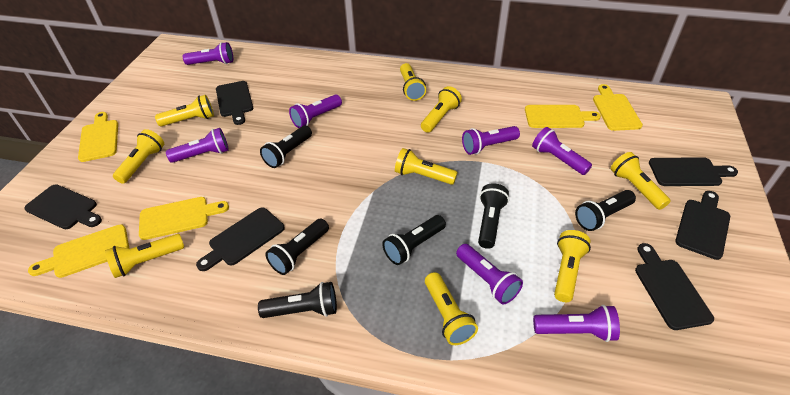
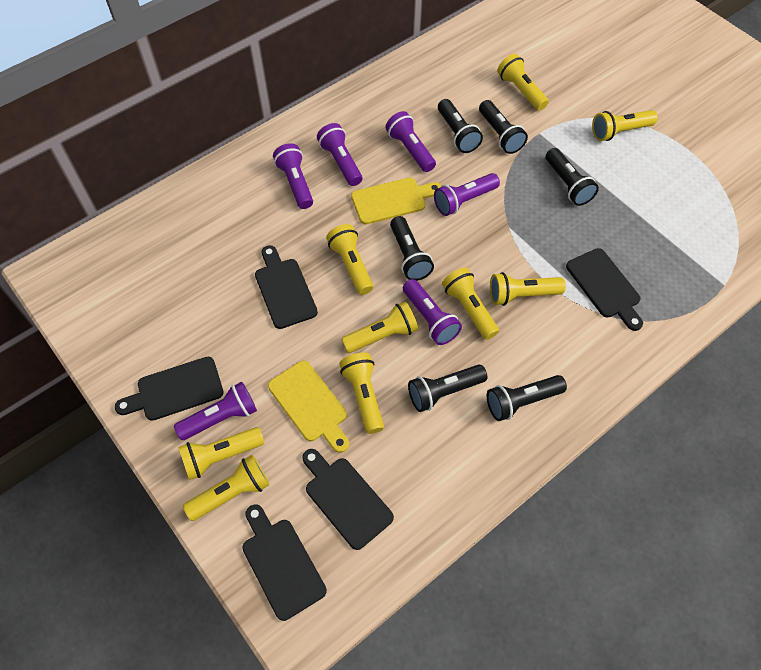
black cutting board: [24,184,102,229] [196,207,285,271] [216,81,253,125] [635,243,714,330] [649,157,738,186] [675,191,730,260] = 6 -> [115,357,223,421] [242,504,327,621] [255,245,318,329] [302,449,394,550] [566,248,643,331] = 5
purple flashlight: [166,128,229,163] [183,42,233,65] [289,94,342,128] [456,244,523,305] [462,126,520,155] [532,127,592,175] [533,305,620,342] = 7 -> [174,382,257,440] [273,143,313,209] [317,123,362,186] [385,111,436,172] [403,279,462,345] [434,173,500,216] = 6
yellow cutting board: [28,224,130,278] [78,112,118,162] [139,197,229,240] [525,105,601,128] [593,84,643,131] = 5 -> [268,361,349,453] [351,178,441,224] = 2

